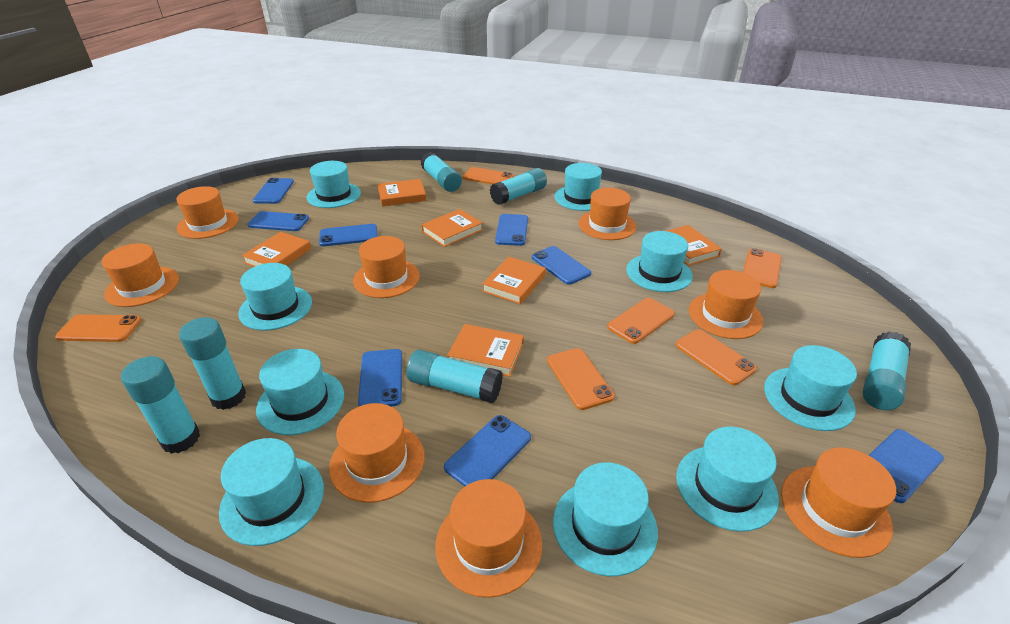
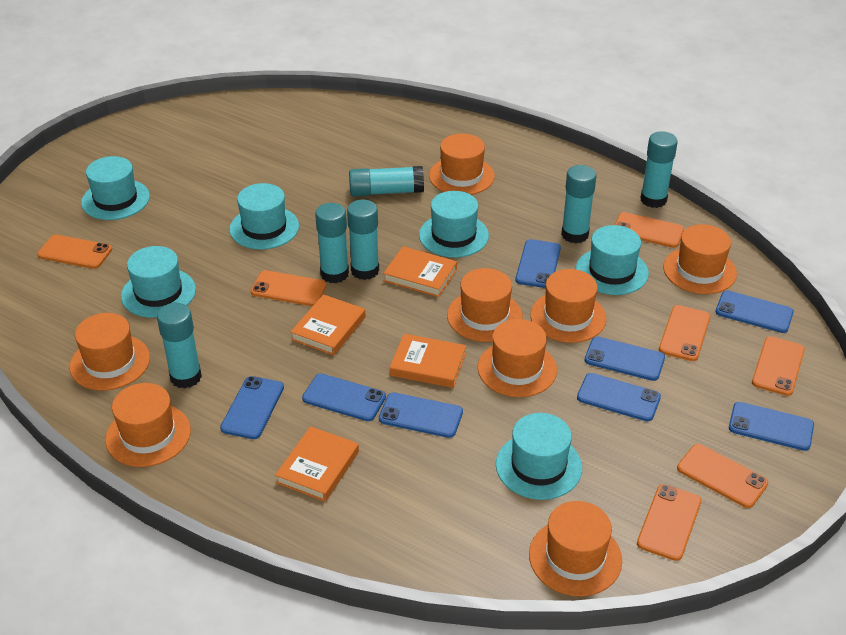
orange book: [242,232,311,267] [377,179,426,206] [421,209,483,247] [447,324,524,377] [482,257,546,304] [667,225,722,266] = 6 -> [275,426,359,502] [291,294,366,356] [383,246,457,297] [390,334,466,388] = 4
orange phone: [55,314,142,342] [463,167,514,184] [547,348,615,410] [607,298,675,344] [676,329,757,385] [743,248,782,288] = 6 -> [37,235,112,269] [250,270,326,306] [615,212,684,248] [637,484,702,561] [659,305,711,361] [677,444,768,508] [752,336,805,396] = 7
turquoise hat: [219,438,324,546] [238,263,312,331] [256,349,344,435] [306,161,361,208] [553,462,658,576] [554,163,602,211] [626,231,693,292] [676,426,779,532] [764,345,857,431] = 9 -> [81,156,150,220] [121,246,196,318] [229,183,299,250] [419,191,489,258] [496,413,582,500] [576,225,649,295] = 6

